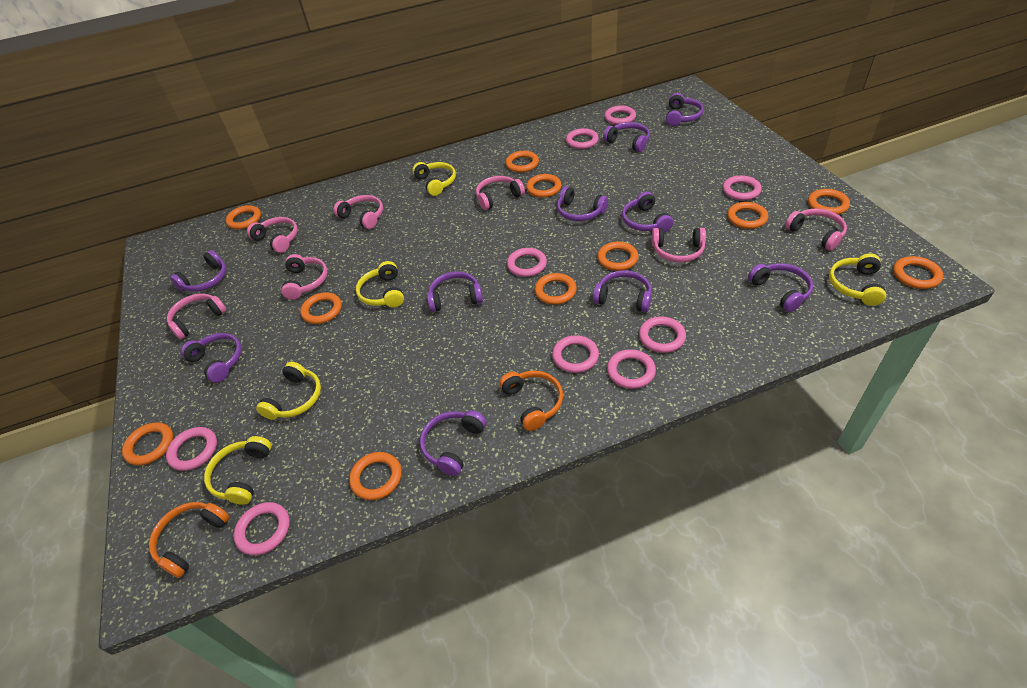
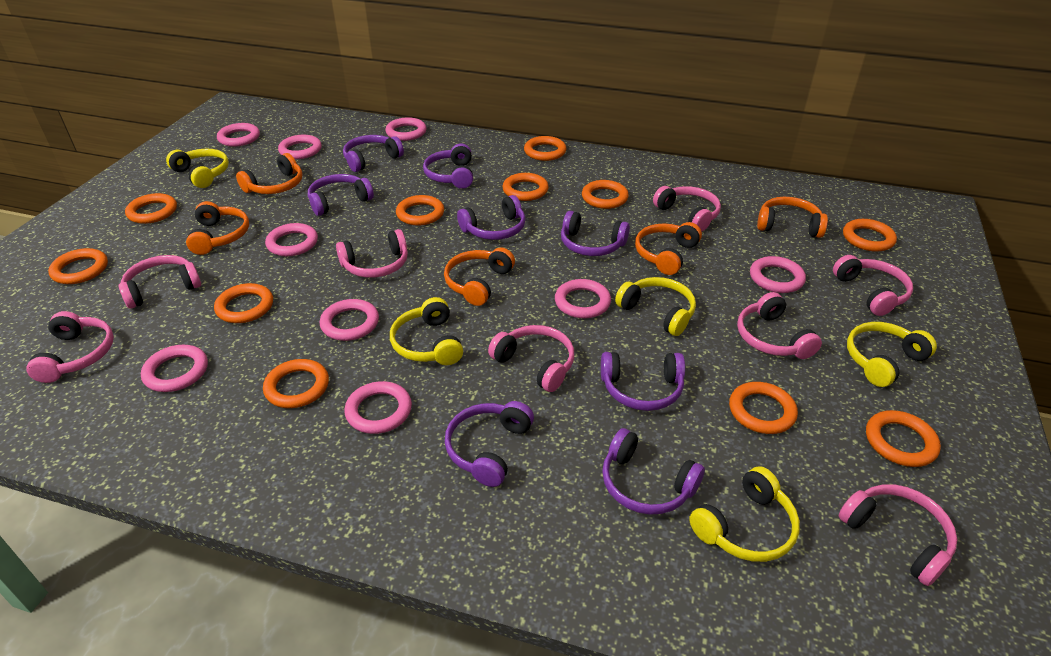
orange headphones: [149,502,229,578] [499,371,563,431] = 2 -> [186,201,249,255] [236,153,302,194] [444,247,515,306] [635,222,702,275] [757,197,828,238] = 5
pink headphones: [167,294,227,340] [247,217,298,253] [281,254,328,300] [334,195,383,229] [476,176,525,210] [652,228,706,263] [785,209,847,251] = 7 -> [26,311,114,383] [119,255,201,309] [336,229,408,278] [488,325,574,392] [653,186,721,232] [737,292,822,359] [833,255,913,316] [839,484,957,586] = 8
purple headphones: [170,250,226,292] [181,333,242,383] [420,410,486,476] [427,271,483,312] [557,186,608,221] [593,270,652,312] [603,122,650,152] [622,192,673,232] [666,93,704,126] [748,263,813,312] = 10 -> [308,174,374,216] [343,135,404,172] [423,143,473,189] [445,401,534,487] [457,195,525,240] [561,211,630,256] [601,352,685,411] [602,428,705,515] = 8

